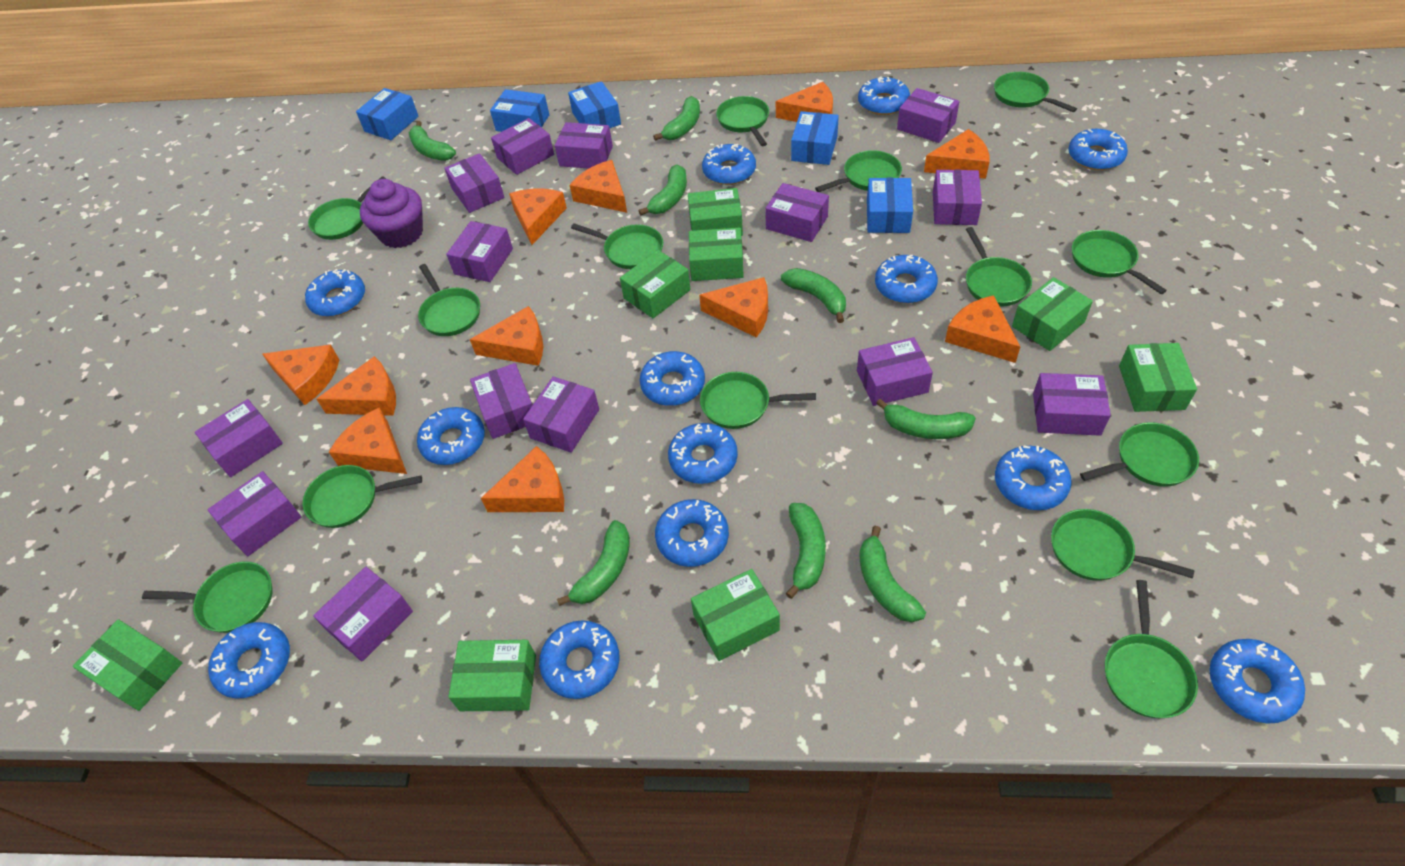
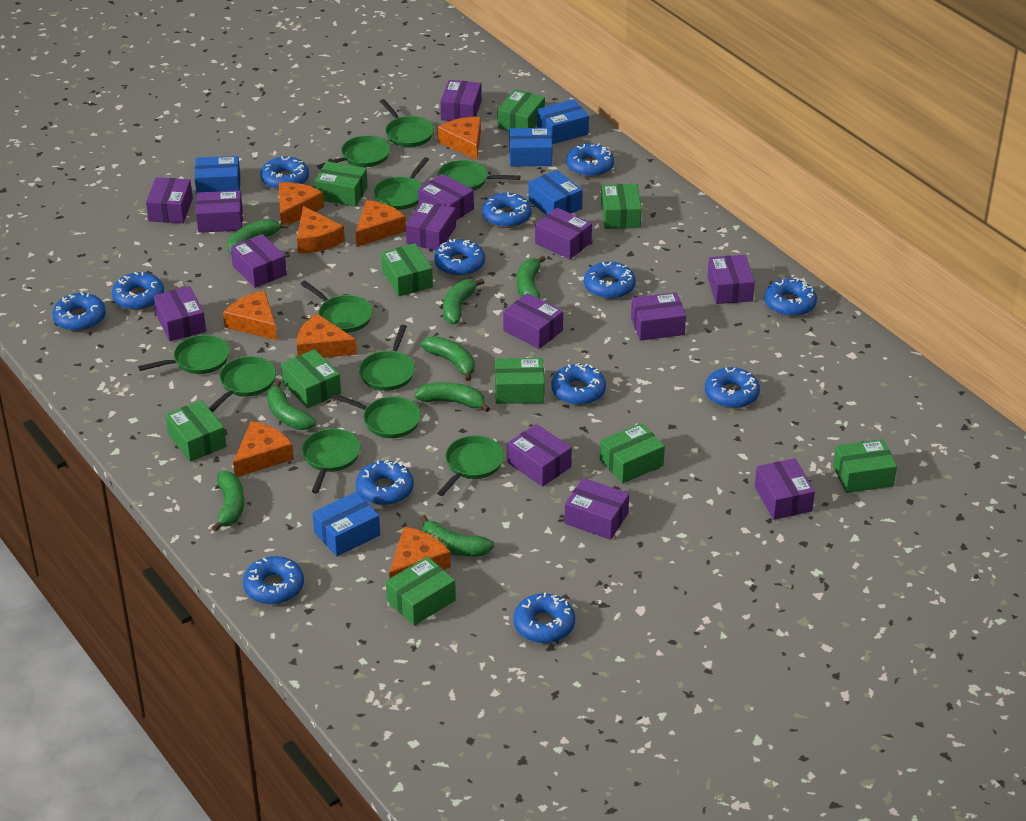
green box: [73,619,182,711] [448,640,536,711] [620,250,691,318] [688,188,743,236] [689,228,744,281] [691,569,780,661] [1012,277,1093,351] [1119,343,1197,412] = 8 -> [165,400,226,462] [281,349,341,408] [314,161,368,207] [381,243,433,296] [386,557,456,625] [495,358,545,404] [497,89,545,131] [600,423,665,483] [601,184,642,229] [833,439,897,493] = 10
green pan: [142,561,273,633] [303,465,422,528] [308,176,386,240] [418,264,480,336] [571,223,663,269] [700,372,816,429] [716,96,769,146] [815,150,902,192] [966,227,1032,306] [994,72,1077,112] [1051,509,1194,581] [1072,230,1167,294] [1080,422,1199,487] [1105,580,1198,718] = 14 -> [138,335,230,374] [209,356,276,412] [301,281,373,333] [302,428,361,493] [316,135,390,169] [331,393,421,438] [359,325,415,391] [374,157,429,210] [380,99,434,147] [437,160,521,191] [437,435,504,496] = 11
orange cheese: [262,345,339,405] [317,356,396,416] [329,407,407,474] [470,306,543,366] [481,446,564,512] [509,188,567,245] [570,160,627,213] [699,277,768,338] [776,82,833,122] [924,129,990,179] [945,295,1020,363] = 11 -> [223,290,277,340] [233,421,294,477] [279,182,324,229] [297,206,345,254] [297,313,357,358] [356,200,406,247] [389,527,451,579] [437,117,481,160] = 8
purple cupcake: [360,179,423,248] = 1 -> none = 0

